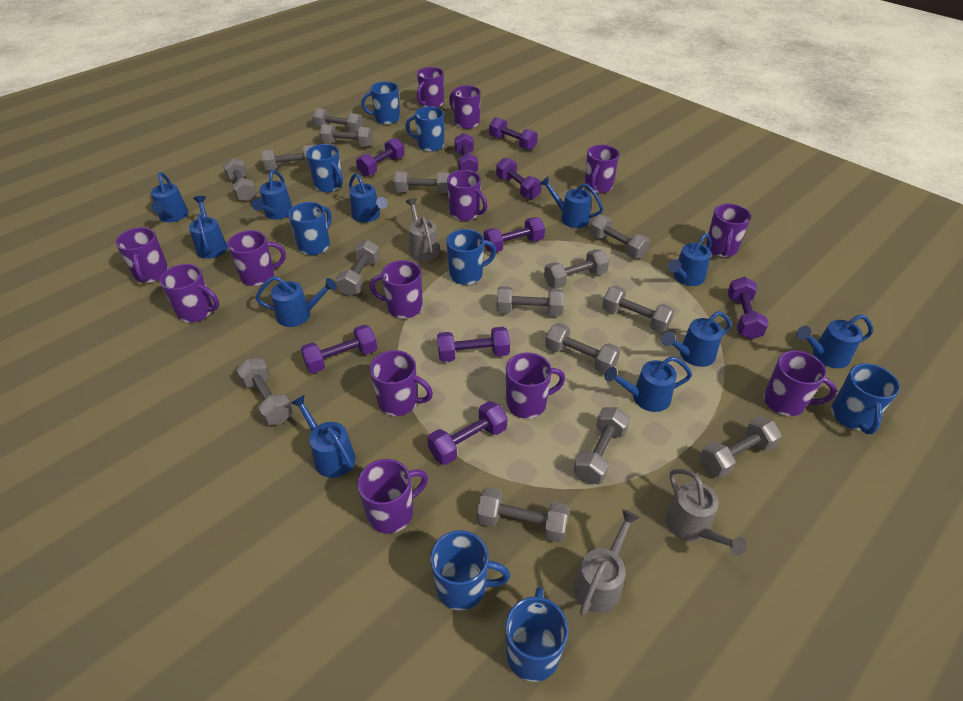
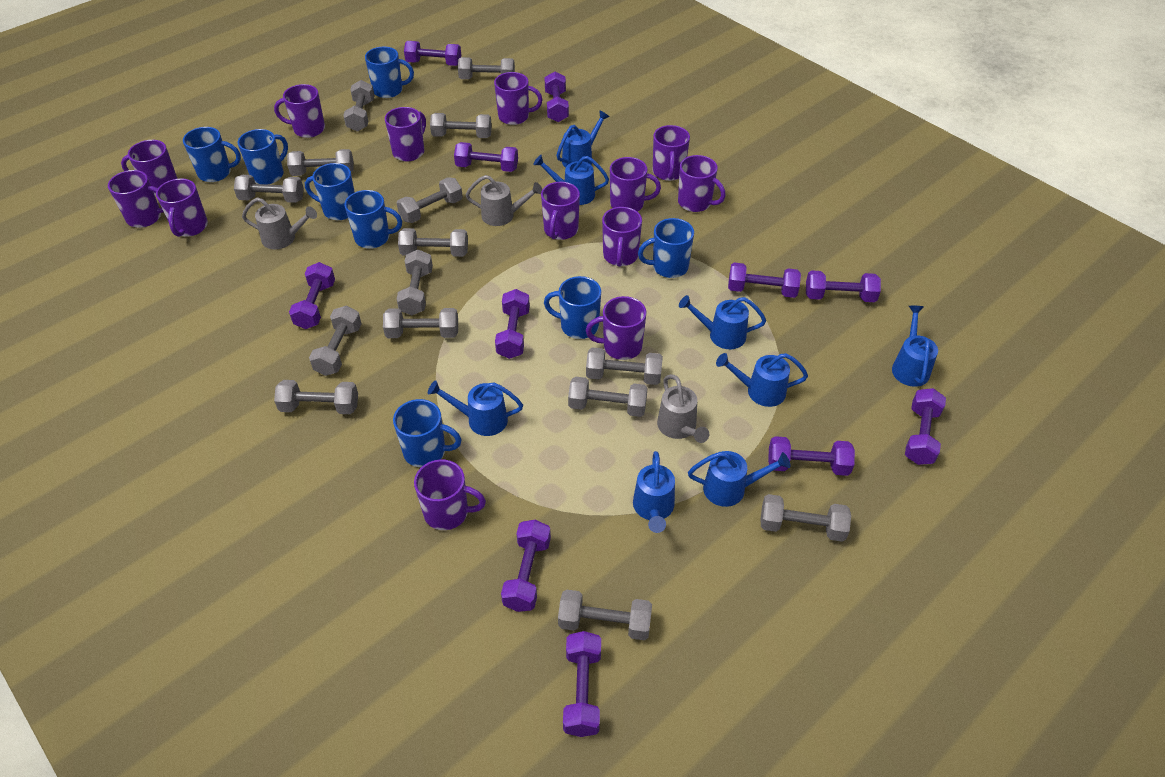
blue watering can: [151,172,188,222] [189,196,228,259] [252,170,292,220] [256,276,337,327] [291,394,355,478] [349,173,388,223] [540,177,603,228] [604,356,692,412] [661,311,731,367] [668,233,711,286] [796,314,873,368] = 11 -> [428,380,523,436] [533,155,609,205] [556,110,609,168] [633,451,675,533] [679,295,766,349] [688,451,791,507] [716,353,808,407] [892,306,938,387] = 8
purple dumbbell: [301,324,377,374] [356,138,405,177] [427,401,508,465] [437,327,510,362] [454,133,478,172] [483,217,545,252] [489,117,538,150] [496,158,542,200] [728,277,769,340] = 9 -> [289,262,335,329] [404,41,461,66] [454,142,518,172] [495,289,530,359] [501,520,551,612] [545,71,569,122] [563,631,601,737] [728,263,801,298] [768,436,855,476] [806,270,881,302] [905,388,946,465] = 11

